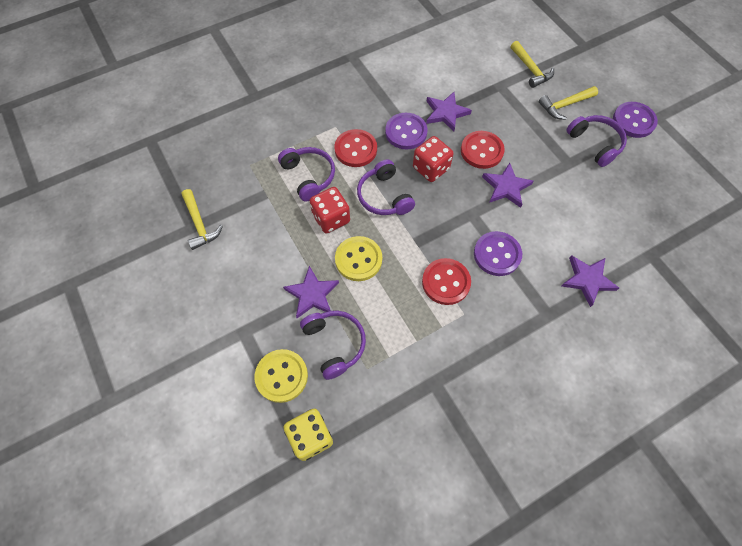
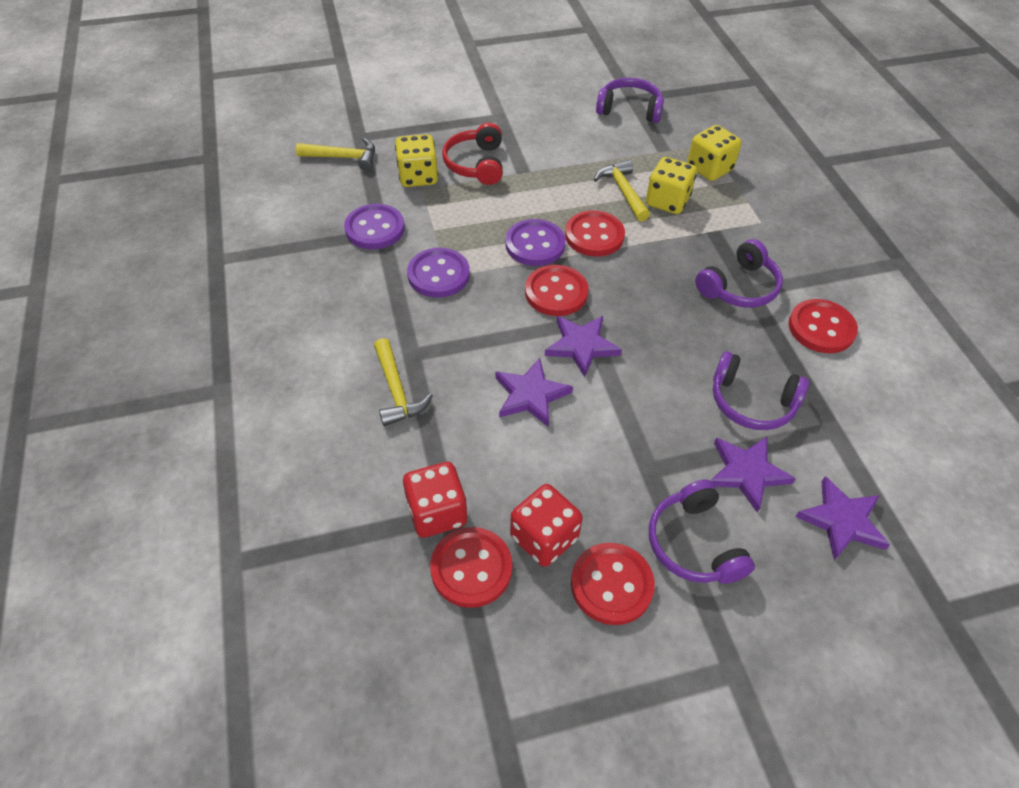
red button: [334,129,377,167] [422,258,471,305] [461,131,505,169] = 3 -> [430,527,512,608] [525,265,589,316] [565,210,625,257] [571,543,655,625] [788,299,858,353] = 5
red headphones: none = 0 -> [442,122,503,185] = 1
yellow button: [254,349,308,403] [335,236,382,281] = 2 -> none = 0
yellow dice: [284,408,333,461] = 1 -> [395,134,438,187] [646,157,697,214] [687,125,742,181] = 3

